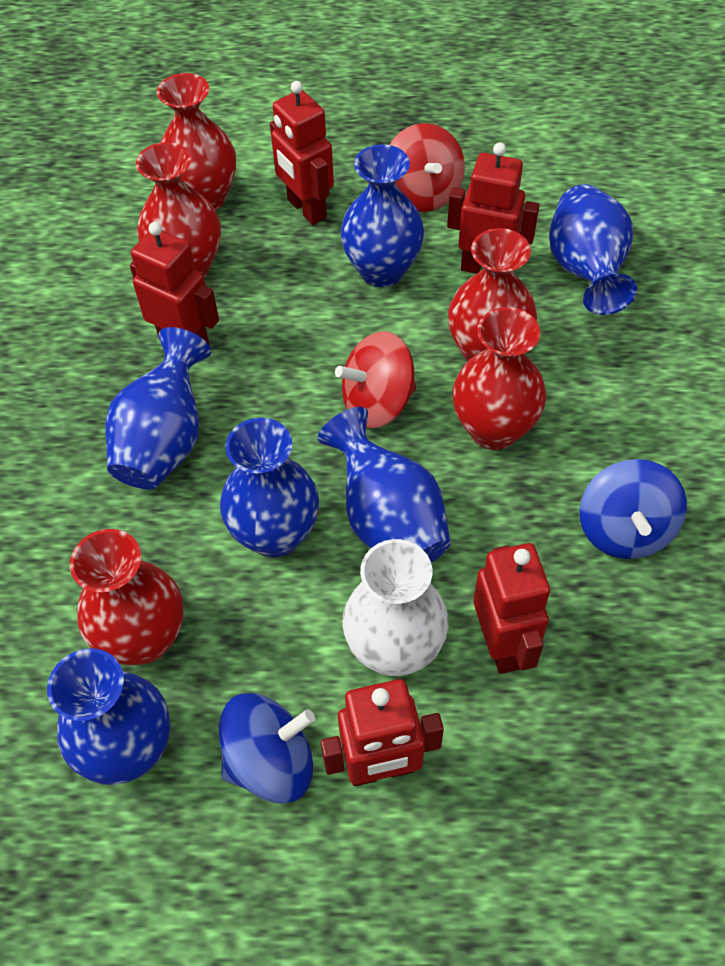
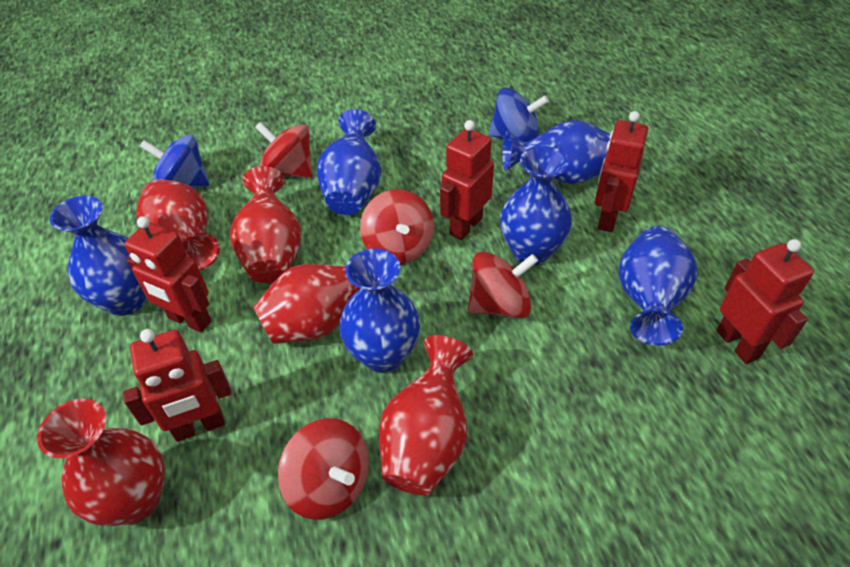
red spinning top: [335,331,416,428] [390,123,465,212] = 2 -> [255,122,313,178] [278,418,369,520] [360,189,434,264] [468,251,538,318] = 4
white vase: [342,539,449,676] = 1 -> none = 0

